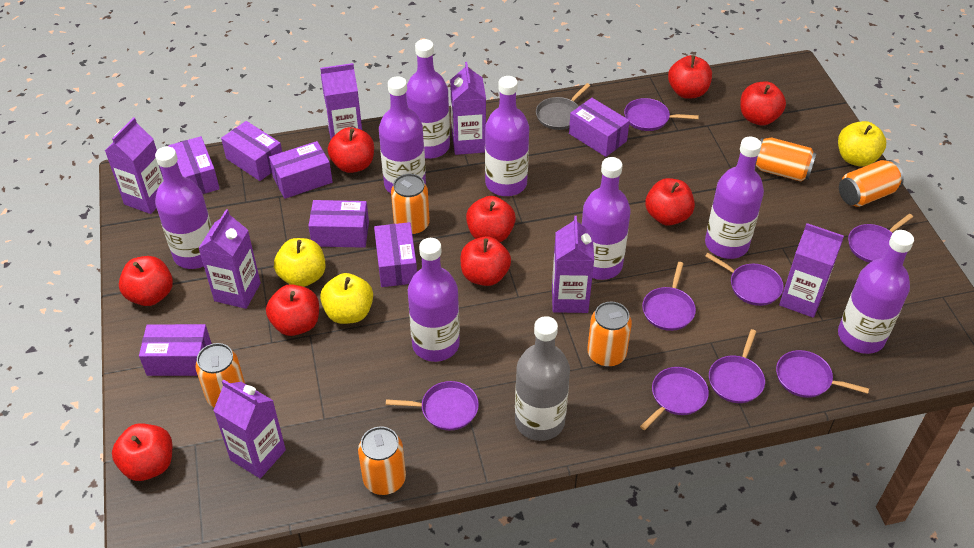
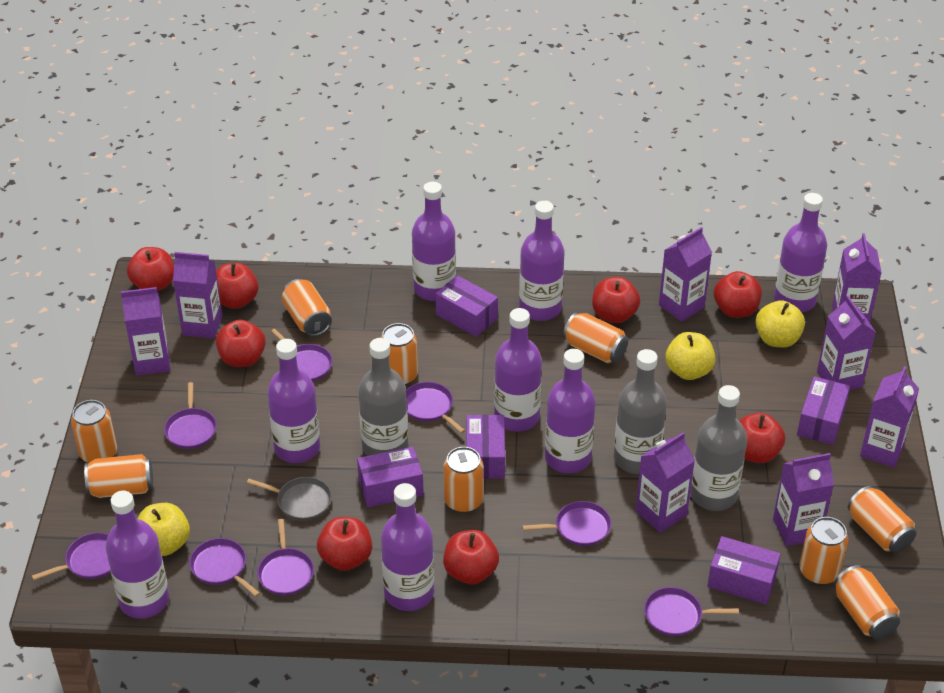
grey bottle: [515,316,570,441] = 1 -> [358,338,408,456] [614,349,667,474] [690,385,747,511] = 3
orange can: [195,343,245,408] [358,426,406,495] [391,174,430,236] [587,302,632,367] [755,137,817,182] [839,160,904,207] = 6 -> [71,400,117,463] [84,454,153,498] [281,279,332,336] [381,323,418,386] [443,447,484,513] [563,312,628,363] [799,517,848,585] [834,565,900,639] [848,486,917,553] = 9
purple box: [139,324,212,376] [168,136,220,194] [221,121,282,181] [269,141,333,199] [308,200,369,248] [374,222,417,287] [569,98,630,157] = 7 -> [357,447,424,507] [435,275,498,337] [466,415,505,479] [707,536,781,604] [797,376,850,445] = 5
purple carton: [105,117,163,214] [198,209,261,309] [213,379,286,478] [320,63,362,139] [450,62,486,155] [552,216,594,313] [779,223,844,318] = 7 -> [121,287,170,376] [173,252,222,338] [635,432,695,533] [659,227,712,322] [773,453,834,546] [817,296,876,390] [832,233,882,323] [860,366,919,468] = 8
red apple: [112,423,172,481] [119,256,173,306] [266,284,319,336] [328,127,374,173] [460,236,511,286] [466,196,516,242] [645,178,695,226] [668,55,712,98] [740,81,786,125] = 9 -> [127,247,174,291] [216,263,258,309] [216,320,266,367] [317,517,372,571] [443,530,499,584] [592,277,640,323] [714,271,762,318] [739,413,785,463] = 8

